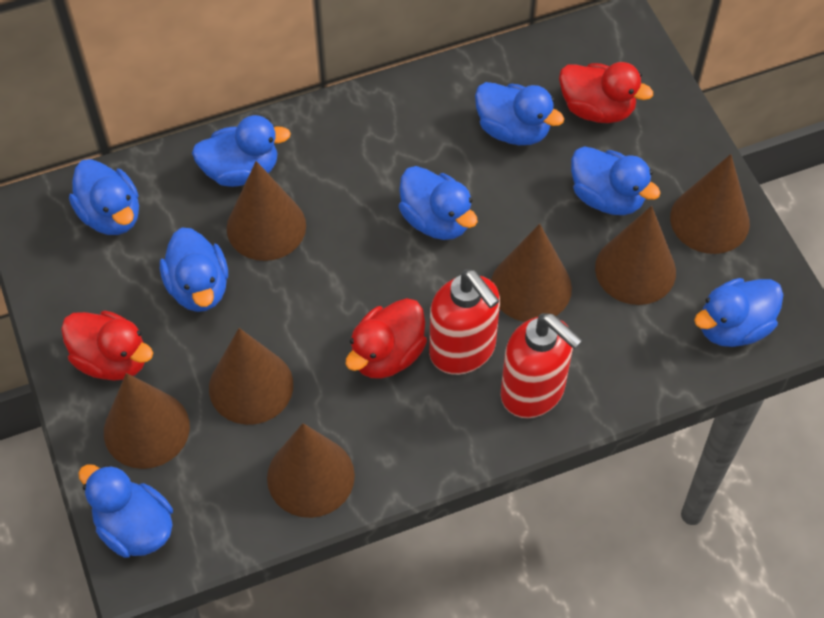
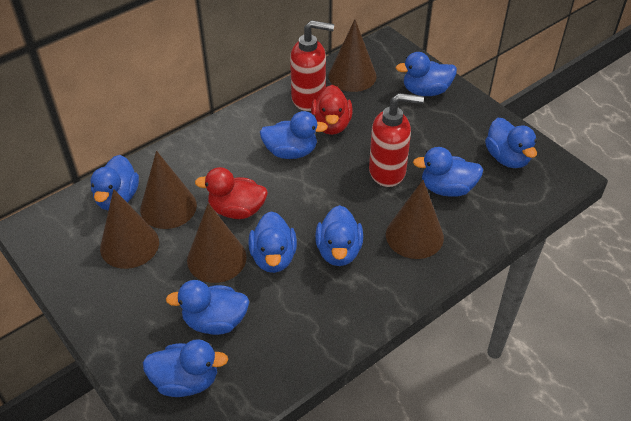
blue duck: [69,159,139,235] [78,464,173,558] [160,227,228,312] [192,115,291,187] [399,166,478,240] [475,82,564,145] [571,146,660,215] [694,278,783,347] = 8 -> [90,155,139,210] [143,339,228,397] [166,280,249,335] [248,211,297,273] [260,111,328,159] [315,205,363,266] [396,52,457,96] [413,147,483,197] [485,118,537,168] = 9
brown cone: [104,373,190,469] [209,328,293,425] [227,161,306,261] [267,423,355,518] [491,224,572,322] [595,206,676,305] [670,154,750,254] = 7 -> [100,189,159,269] [140,151,197,229] [187,203,247,283] [329,20,377,92] [386,180,444,259] = 5
red duck: [61,311,153,381] [346,298,427,379] [559,62,653,123] = 3 -> [195,167,268,219] [311,85,353,135] = 2

